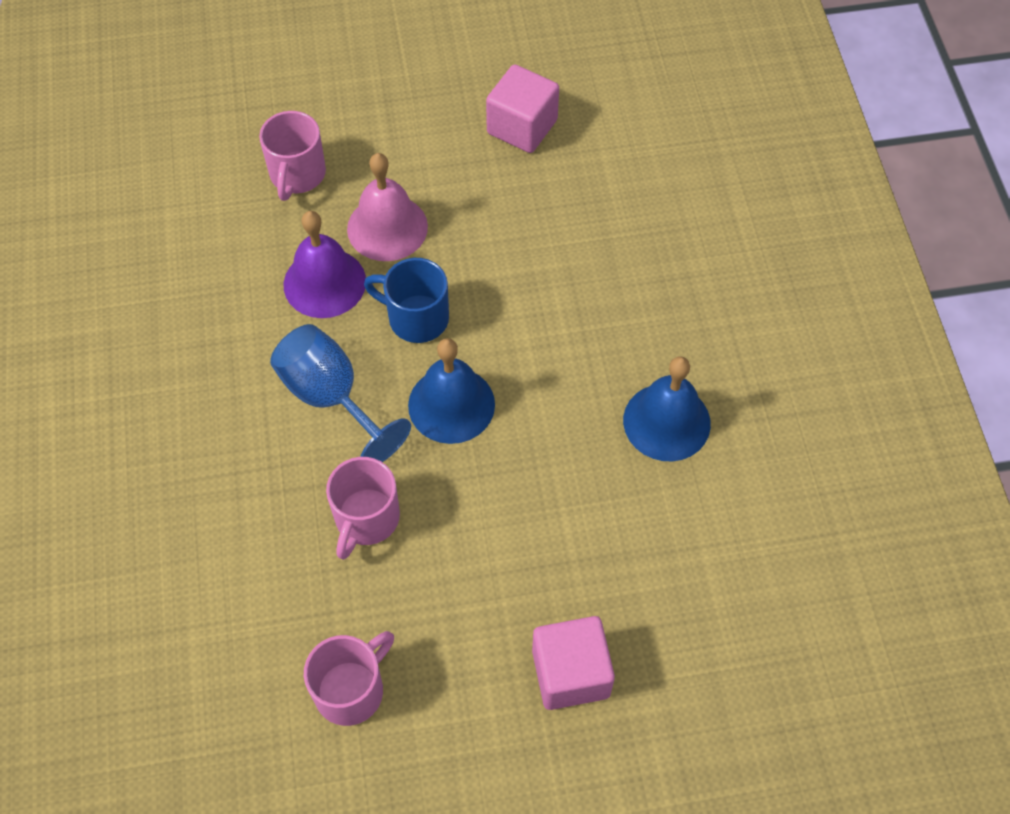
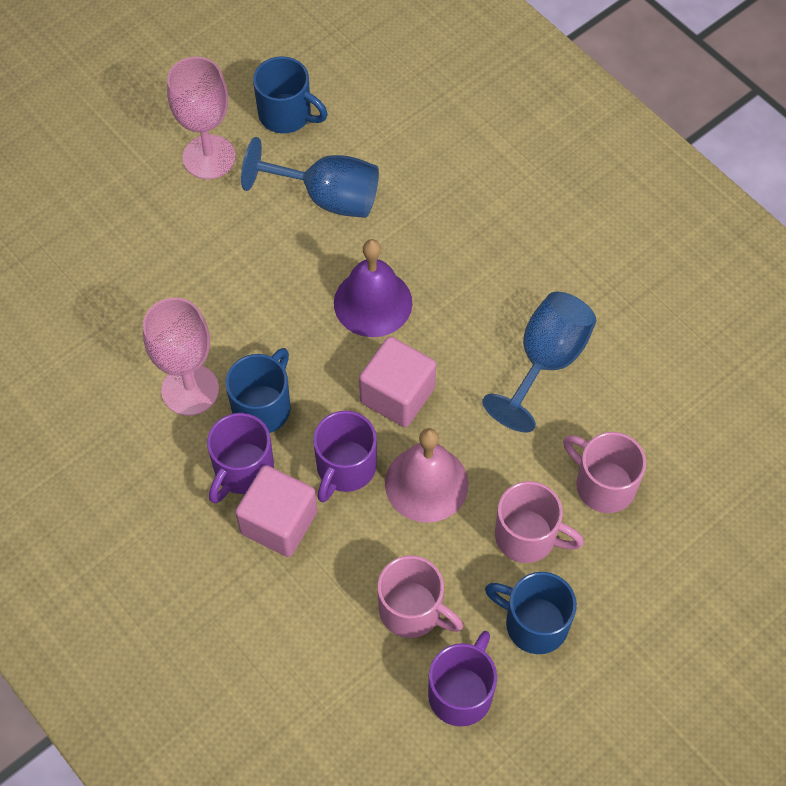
blue bell: [408,338,495,444] [623,356,711,461] = 2 -> none = 0
blue goblet: [270,324,411,462] = 1 -> [241,137,379,218] [482,292,596,433] = 2
blue mug: [364,258,449,343] = 1 -> [225,348,291,433] [253,56,328,133] [485,572,577,654] = 3
pink goblet: none = 0 -> [143,298,219,416] [167,57,236,179] = 2
purple mug: none = 0 -> [207,413,274,504] [313,411,377,503] [428,631,497,727] = 3

